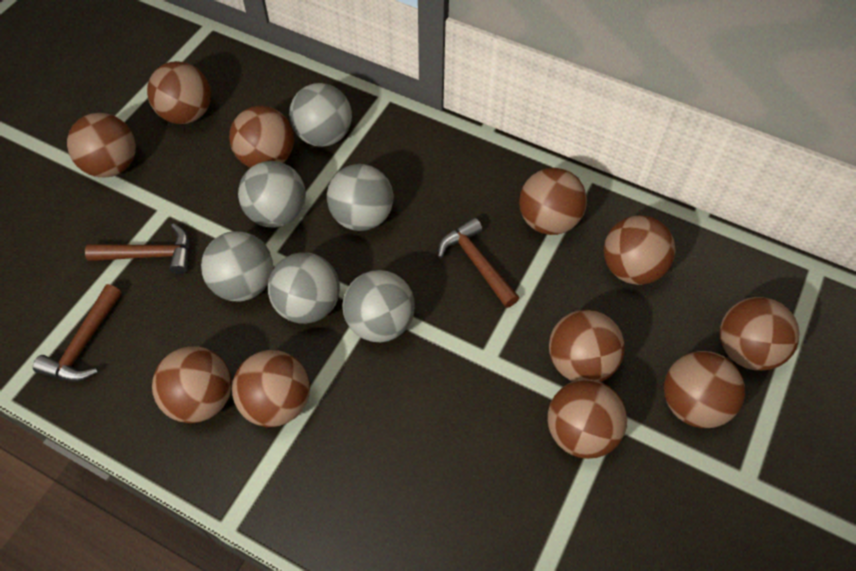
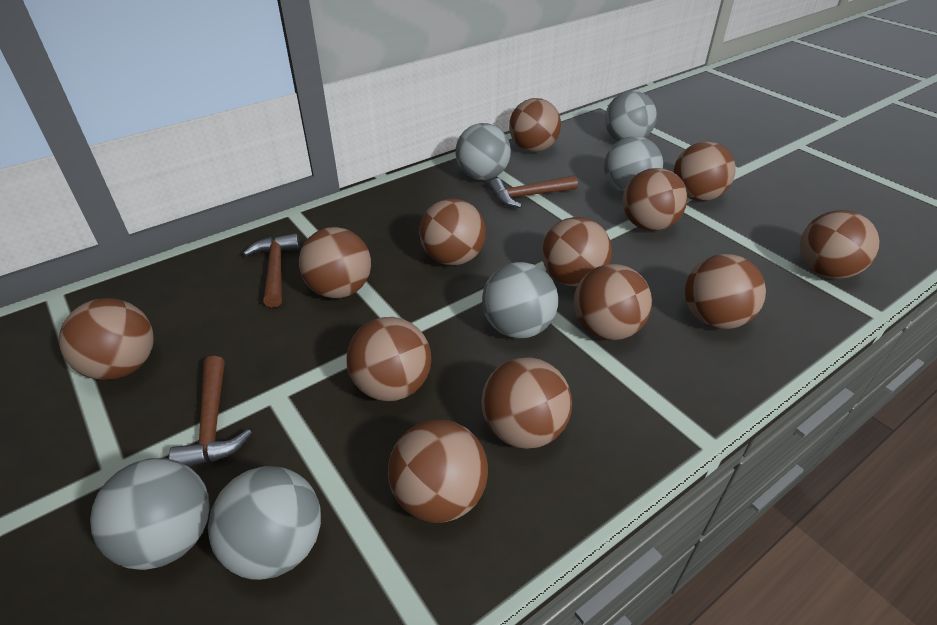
brown ball: [67,113,136,178] [147,61,211,124] [152,346,232,423] [229,106,294,168] [232,350,310,427] [519,168,587,235] [548,379,627,459] [549,310,625,382] [604,215,675,285] [664,351,745,428] [720,297,799,371] = 11 -> [59,298,154,380] [299,227,371,298] [346,317,431,401] [388,419,488,523] [419,198,486,265] [481,357,572,449] [509,98,561,152] [542,217,612,286] [574,264,652,340] [623,168,687,231] [674,142,736,201] [685,254,766,329] [800,210,880,279] = 13

